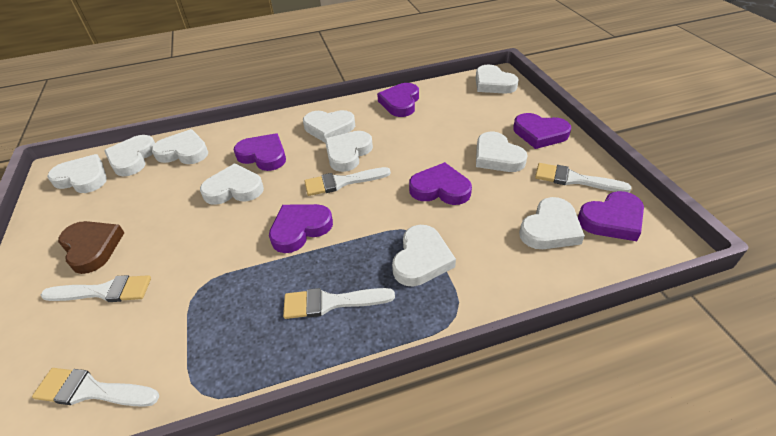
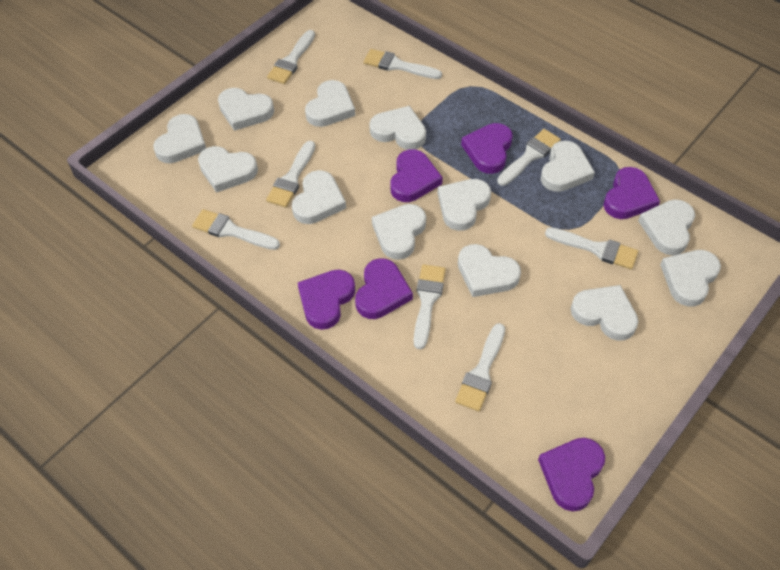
brown heart: [58,221,124,274] = 1 -> none = 0
white brush: [32,368,159,407] [41,275,151,302] [283,288,395,319] [304,167,391,196] [535,163,631,192] = 5 -> [192,209,280,250] [266,141,315,207] [267,30,315,84] [364,49,442,79] [414,264,446,349] [455,323,505,411] [497,129,561,186] [545,227,638,270] = 8
white heart: [47,154,107,193] [104,135,155,176] [152,129,208,164] [200,163,264,205] [303,110,355,143] [325,131,373,172] [392,225,456,287] [476,64,519,94] [476,132,527,172] [519,197,585,249] = 10 -> [153,114,206,163] [198,146,258,193] [218,88,274,131] [292,170,346,224] [305,80,355,127] [369,106,426,150] [372,204,426,260] [438,179,491,231] [458,244,521,297] [541,141,595,192] [570,285,639,341] [638,199,695,255] [660,250,721,307] = 13

